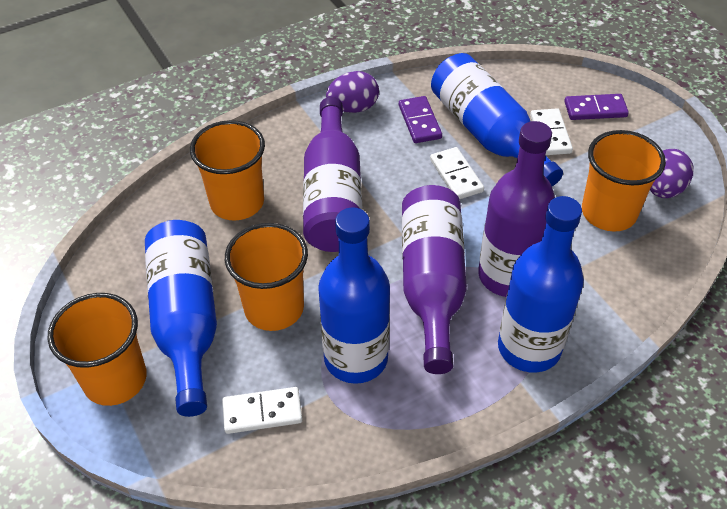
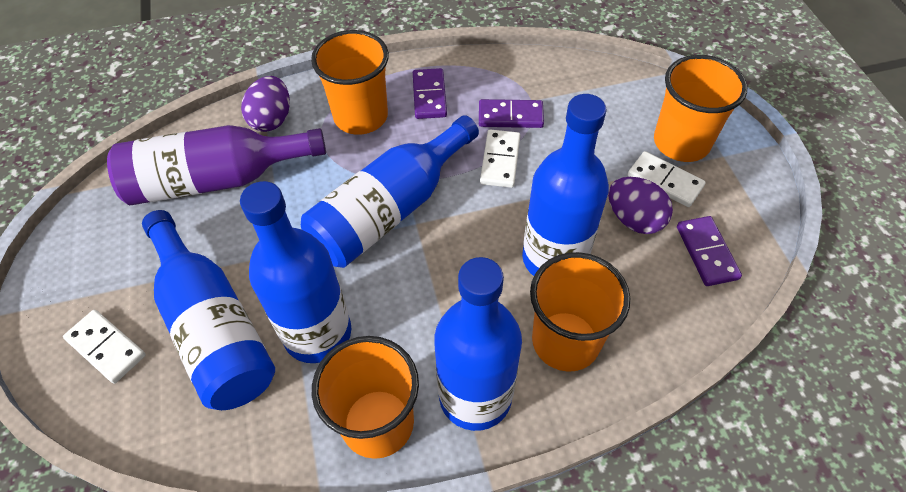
blue bottle: [145,220,217,417] [318,207,390,384] [431,53,563,186] [498,196,584,373] = 4 -> [142,210,275,410] [240,181,351,363] [301,115,479,268] [434,257,522,431] [522,94,609,276] = 5
purple bottle: [303,97,363,252] [402,185,467,374] [478,121,555,297] = 3 -> [107,125,326,205] = 1
purple domino: [399,96,442,143] [564,94,629,120] = 2 -> [413,68,447,119] [479,99,544,128] [677,216,742,286] = 3

